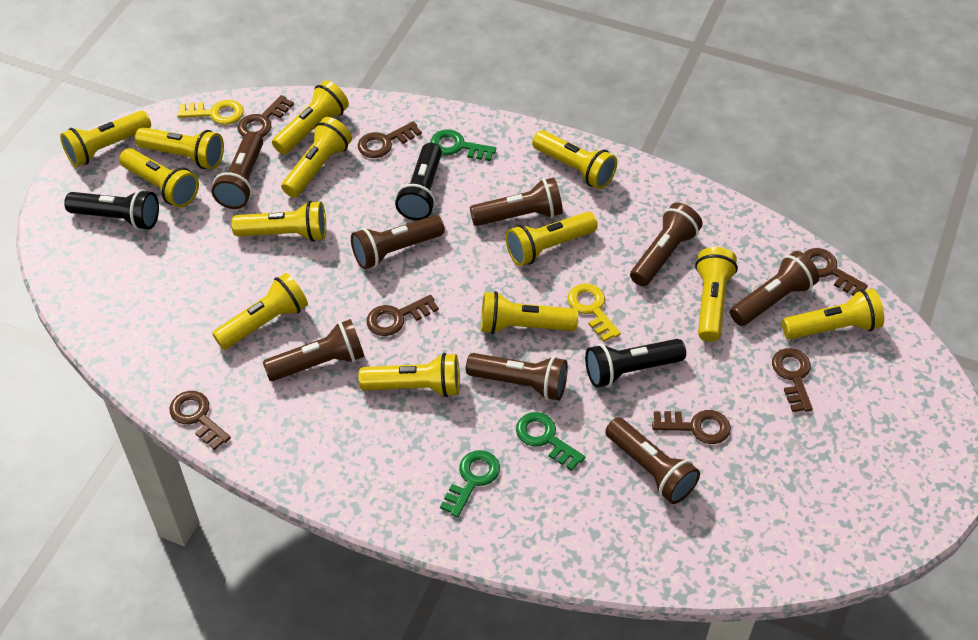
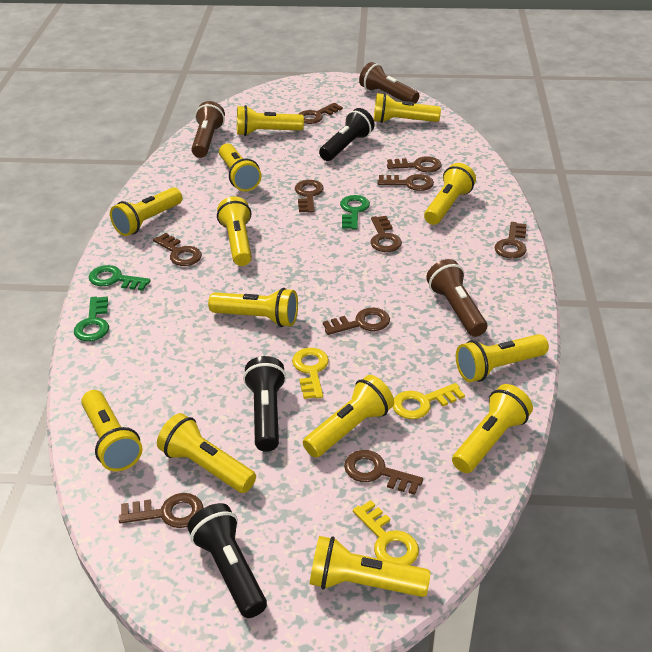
brown flashlight: [212,132,263,209] [263,319,365,381] [351,215,445,269] [466,353,568,400] [469,177,563,226] [605,418,700,504] [630,203,703,286] [730,251,819,326] = 8 -> [191,101,225,158] [359,62,420,104] [426,259,487,337] = 3
brown key: [170,391,231,450] [237,95,294,137] [358,121,422,158] [367,295,439,336] [652,410,731,444] [772,348,813,412] [804,248,868,296] = 7 -> [119,493,203,528] [153,233,202,266] [295,180,324,213] [299,103,343,124] [323,308,390,335] [344,450,423,495] [370,216,402,252] [377,174,434,191] [387,156,442,172] [495,222,527,259] = 10
yellow key: [177,100,244,125] [568,284,621,342] = 2 -> [292,348,329,399] [353,500,419,565] [393,383,465,419] = 3

